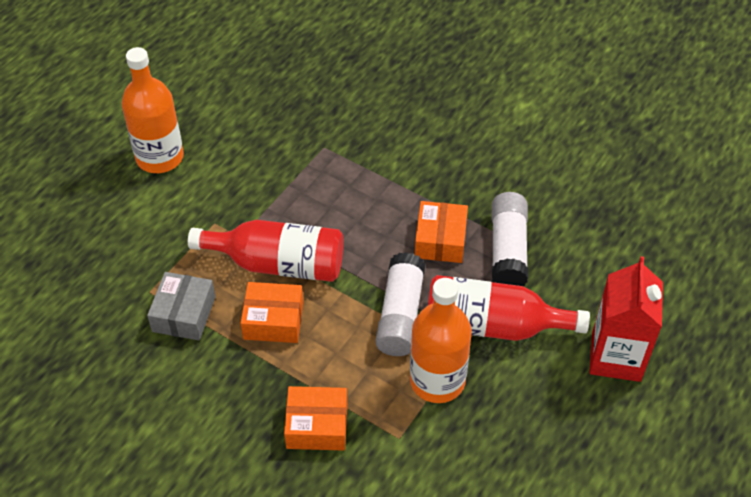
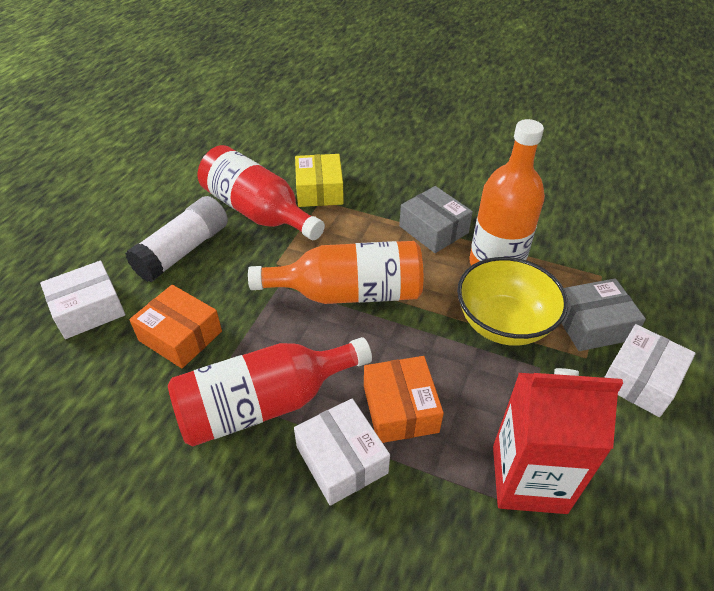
grey box: [147,272,216,340] = 1 -> [399,186,473,253] [561,278,646,351] = 2
orange box: [241,282,304,343] [284,386,347,451] [415,201,468,263] = 3 -> [129,285,222,368] [364,356,444,443] = 2
white box: none = 0 -> [40,261,126,339] [294,399,390,506] [604,324,696,417] = 3
white glue stick: [375,252,426,356] [492,192,528,286] = 2 -> [125,196,228,282] = 1
yellow bowl: none = 0 -> [457,257,568,346] = 1
yellow box: none = 0 -> [295,154,344,207] = 1

